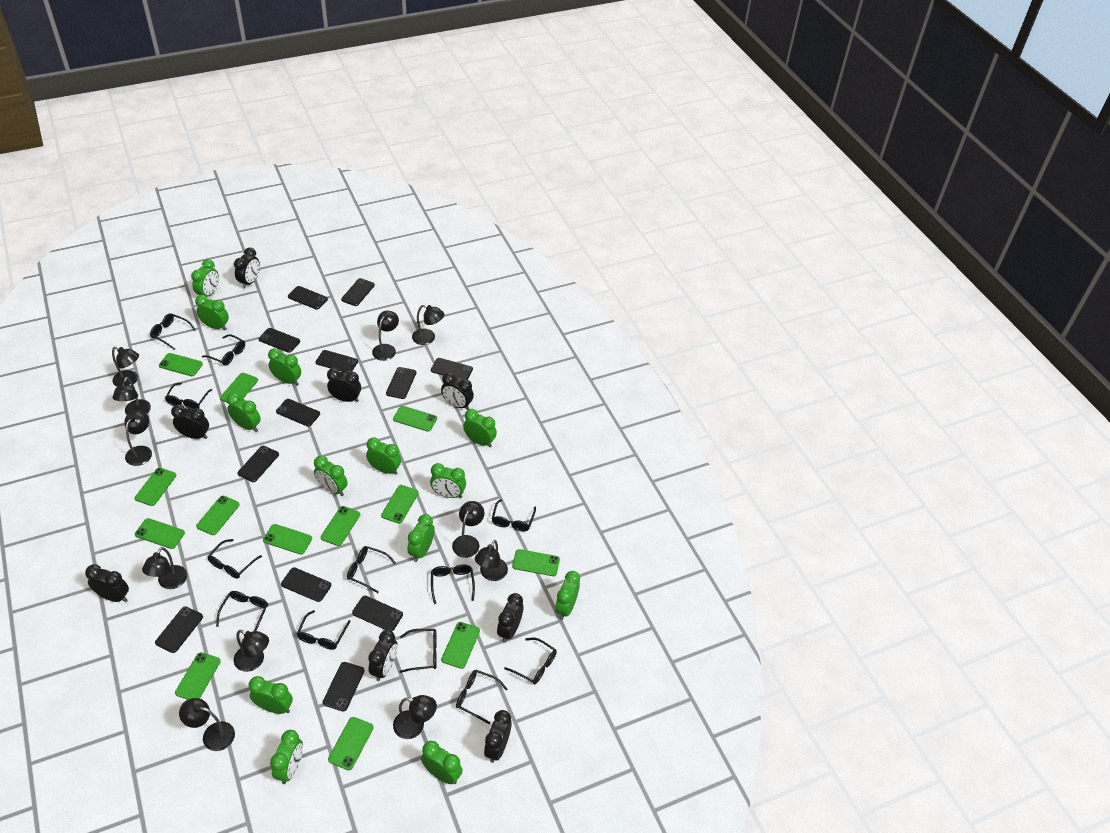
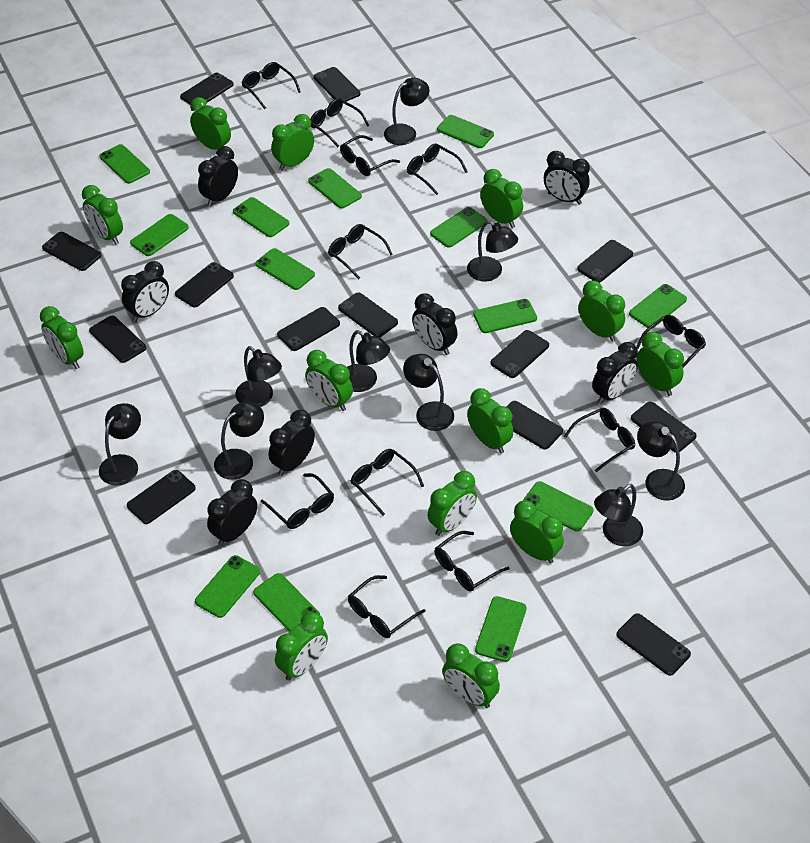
black clock: [85,564,129,602] [171,404,209,439] [234,248,260,289] [327,368,361,402] [368,630,398,681] [441,372,474,410] [484,710,512,763] [497,593,523,643] = 8 -> [121,261,169,322] [198,146,238,207] [207,479,257,546] [269,410,315,476] [412,293,458,355] [544,151,590,205] [592,342,638,404] = 7
black glasses: [150,313,196,350] [165,383,212,409] [202,334,245,366] [208,539,262,579] [216,591,268,631] [297,610,351,650] [347,546,396,593] [400,629,437,673] [431,564,475,604] [456,670,507,724] [492,499,536,532] [504,638,557,684] = 12 -> [242,62,301,109] [261,473,334,529] [311,98,369,147] [328,224,393,280] [340,135,400,176] [348,575,426,638] [351,449,424,516] [407,143,468,195] [434,531,510,592] [564,408,635,472] [636,315,706,367] = 11
black lamp: [112,347,139,387] [113,377,151,415] [124,411,152,466] [142,547,187,589] [179,698,235,751] [234,630,269,672] [372,311,399,361] [393,695,437,739] [412,305,444,345] [452,501,484,558] [475,540,508,581] = 11 -> [99,403,141,486] [214,402,264,480] [235,346,282,407] [347,330,390,392] [384,78,429,145] [403,354,454,431] [467,220,518,281] [594,484,643,546] [637,421,685,501] = 9
black phone: [155,606,203,653] [237,446,279,482] [259,328,300,353] [276,399,320,427] [281,567,331,602] [288,286,328,310] [315,350,358,373] [323,662,365,712] [341,278,375,306] [352,596,403,631] [386,367,416,399] [431,358,473,380] = 12 -> [42,232,101,271] [89,316,146,363] [127,470,196,524] [175,262,234,307] [180,72,234,105] [277,307,340,351] [314,67,360,102] [338,293,398,337] [490,330,549,378] [506,401,563,450] [577,240,633,283] [616,613,691,676] [631,401,697,453] = 13

